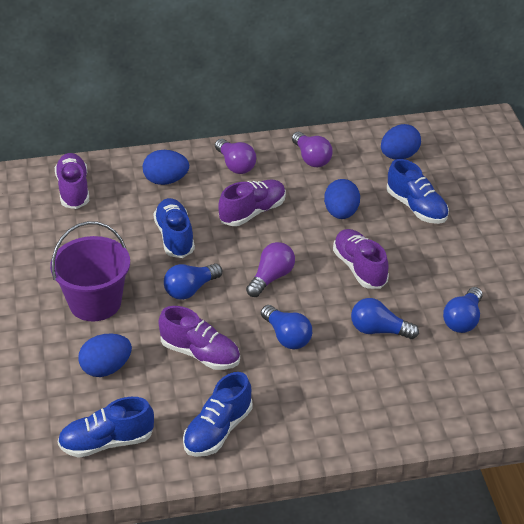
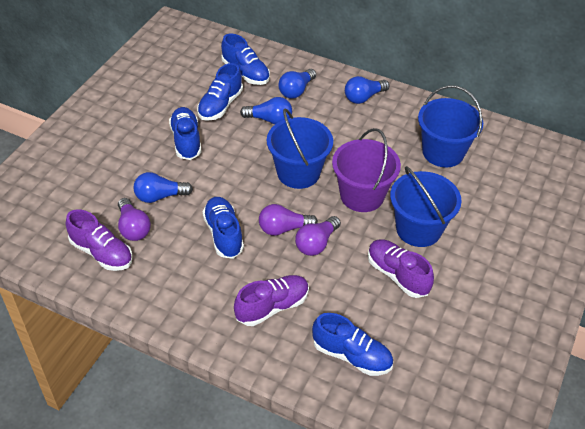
blue bucket: none = 0 -> [267,108,333,189] [390,166,462,247] [418,85,483,168] = 3
blue egg: [78,333,132,377] [143,150,189,185] [324,179,360,219] [381,124,421,159] = 4 -> none = 0
blue shoe: [58,397,154,458] [153,198,195,258] [183,372,252,457] [387,159,449,224] = 4 -> [169,107,202,160] [197,63,243,121] [202,197,244,259] [221,34,270,85] [312,313,393,376] = 5
purple shoe: [55,153,89,209] [158,306,240,370] [218,179,286,226] [333,229,389,289] = 4 -> [66,209,133,271] [234,275,309,326] [368,240,434,298] = 3

